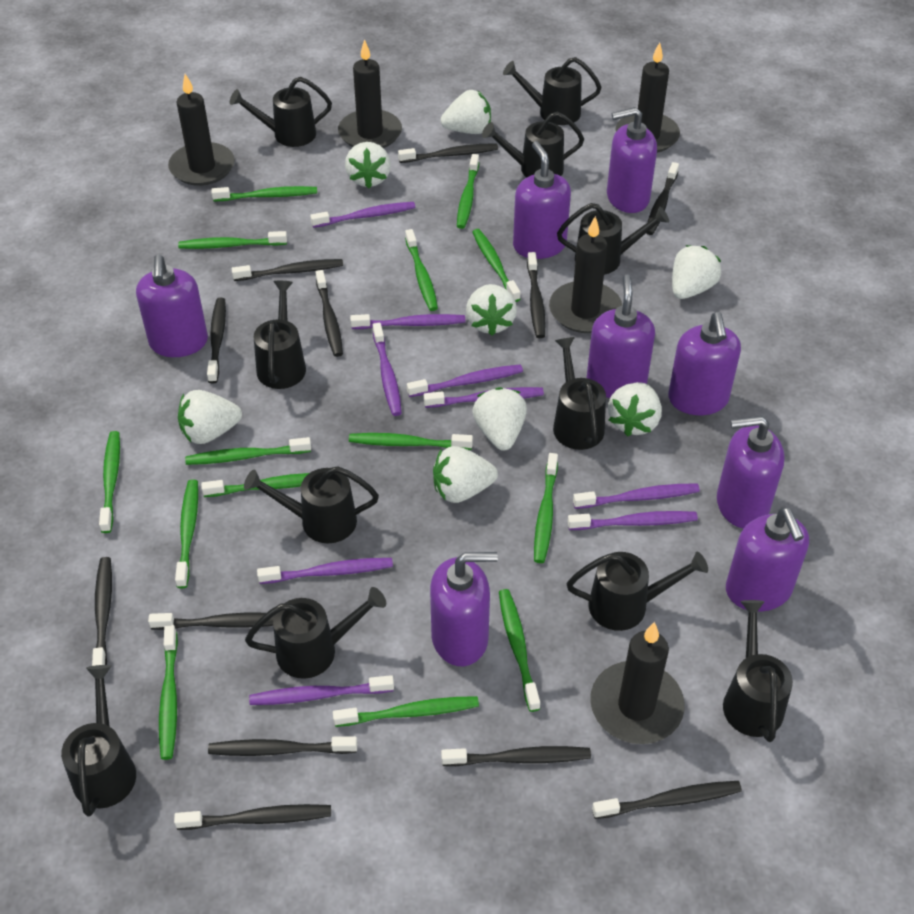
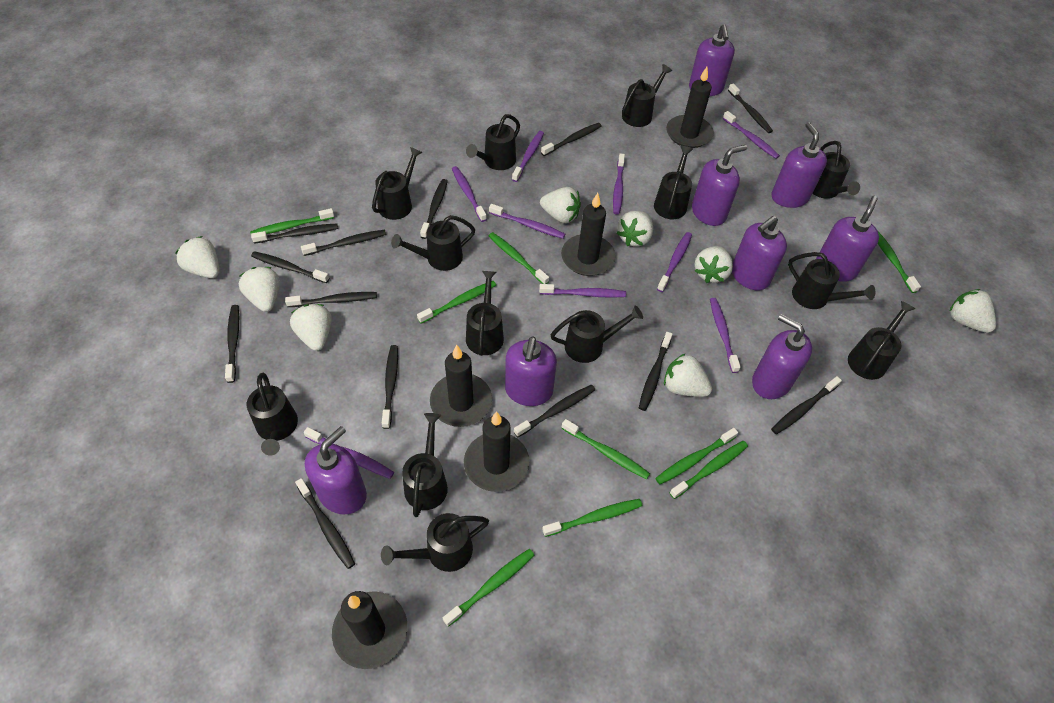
black toothbrush: [92,557,112,666] [148,612,274,630] [174,804,331,830] [207,298,226,383] [208,736,357,756] [232,259,343,281] [315,270,343,357] [398,143,498,163] [441,746,591,766] [527,252,546,338] [592,781,742,819] [646,162,679,235] = 12 -> [225,305,239,383] [251,224,338,244] [251,251,329,283] [285,292,377,307] [295,478,355,569] [301,230,386,256] [382,345,398,429] [420,179,448,239] [514,385,595,437] [541,123,601,156] [639,332,673,411] [728,83,773,133] [771,376,842,434] = 13
black watering can: [61,665,136,816] [230,77,332,147] [244,466,379,543] [245,587,386,679] [254,281,306,389] [482,112,584,178] [503,57,602,125] [553,337,606,450] [557,203,669,275] [567,552,708,631] [723,600,793,742] = 11 -> [247,373,298,456] [372,147,423,220] [381,513,489,572] [391,215,476,271] [402,413,448,517] [466,114,520,170] [466,271,504,356] [551,305,643,363] [622,64,672,127] [654,146,693,219] [788,252,875,309] [813,141,860,199] [848,301,915,380] = 13
green toothbrush: [99,431,120,533] [159,625,178,760] [175,479,198,588] [178,231,287,249] [185,437,311,465] [201,473,309,497] [211,186,317,201] [333,696,479,727] [349,433,473,450] [405,229,438,311] [457,154,479,229] [472,229,520,302] [499,589,540,712] [534,453,558,563] = 14 -> [250,208,334,234] [417,281,496,323] [443,549,534,627] [488,232,549,284] [542,499,642,537] [562,419,650,480] [655,428,738,485] [670,441,748,499] [877,230,921,293] = 9

